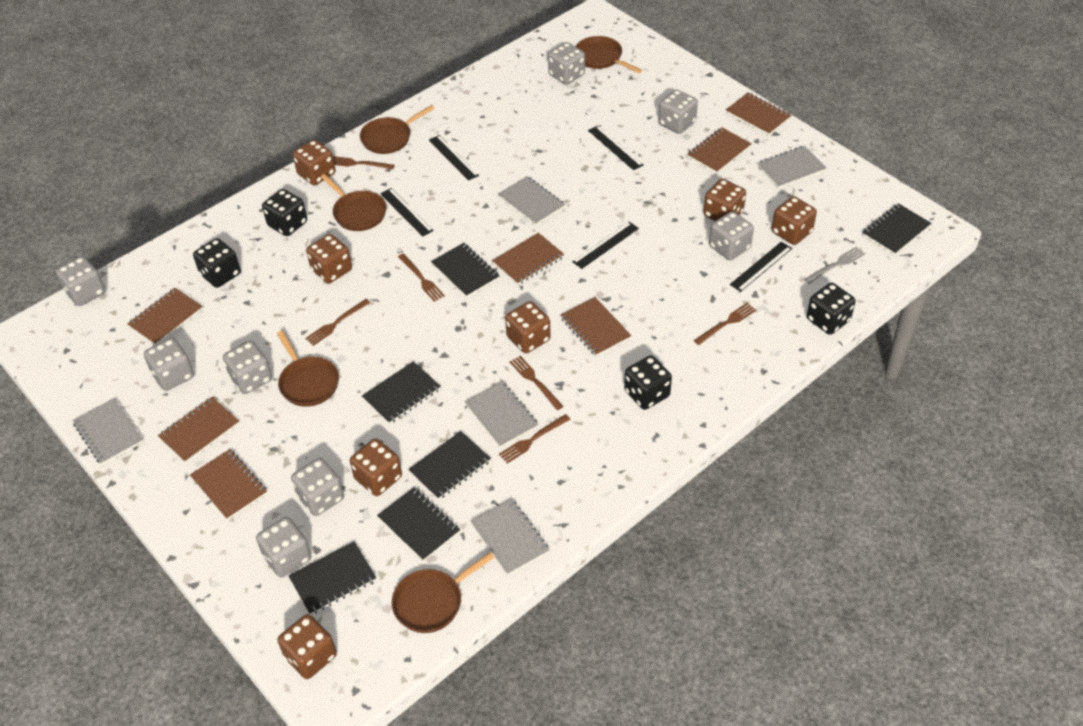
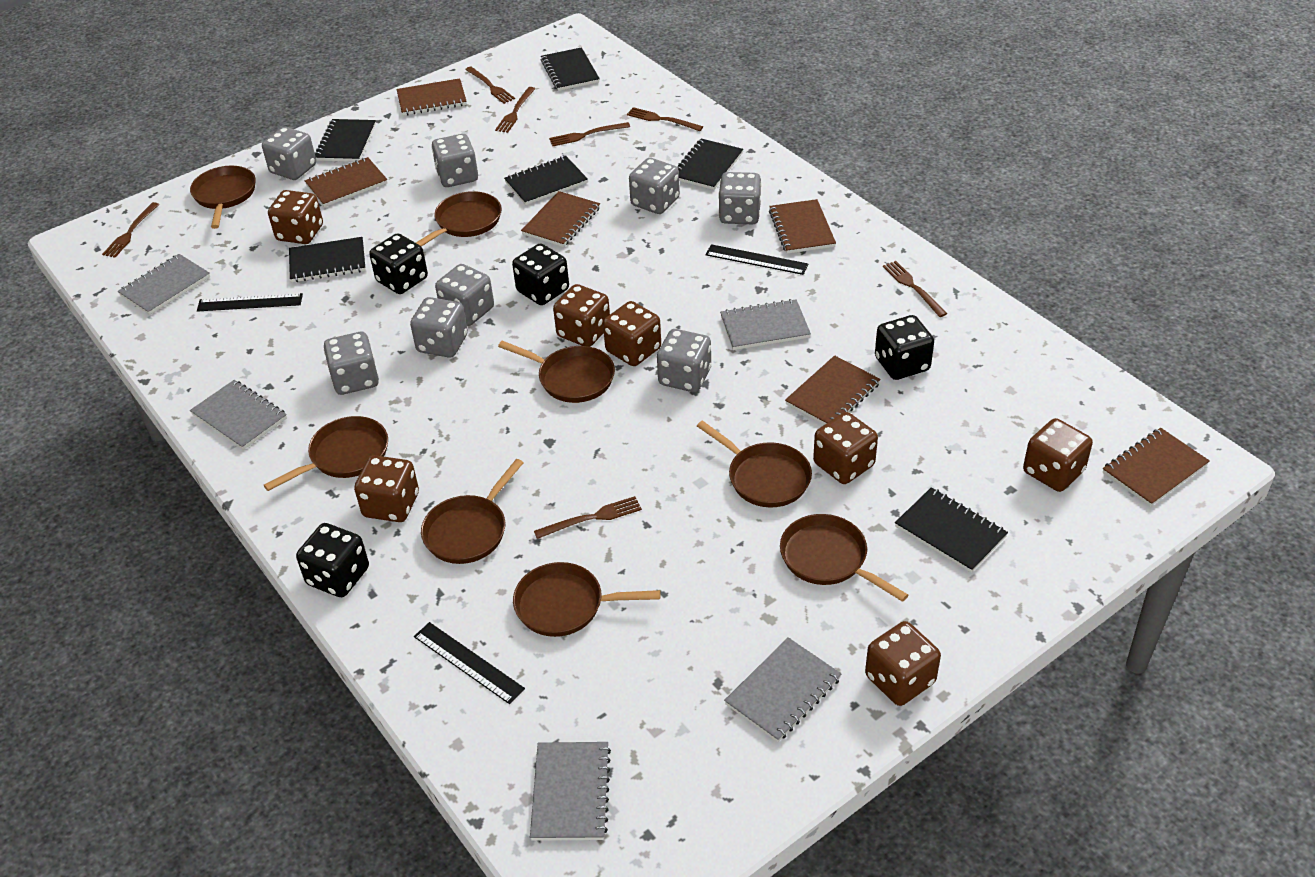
black ruler: [380,188,434,237] [429,135,479,181] [572,222,639,269] [588,126,643,170] [730,242,792,292] = 5 -> [197,293,303,312] [414,622,525,704] [706,244,808,275] = 3
brown fork: [305,299,370,346] [333,156,395,170] [398,253,445,302] [499,414,571,464] [510,356,564,410] [694,303,756,345] = 6 -> [102,202,159,257] [465,67,515,104] [495,87,535,133] [534,496,642,539] [549,122,630,146] [627,107,703,131] [883,261,947,317] = 7
brown notebook: [127,288,203,345] [158,397,240,463] [190,449,267,520] [492,233,564,285] [561,297,632,356] [687,127,752,174] [726,93,791,136] = 7 -> [305,157,388,207] [397,78,467,116] [521,191,600,247] [769,199,836,254] [785,355,881,425] [1103,428,1210,507] = 6
brown pan: [277,331,339,407] [321,174,386,231] [360,105,435,154] [392,552,495,633] [575,36,642,73] = 5 -> [190,166,256,229] [264,416,388,491] [416,191,502,247] [421,459,523,564] [498,341,615,403] [513,562,661,637] [697,420,812,507] [780,514,908,602] = 8
grey fork: [804,246,865,284] = 1 -> none = 0

